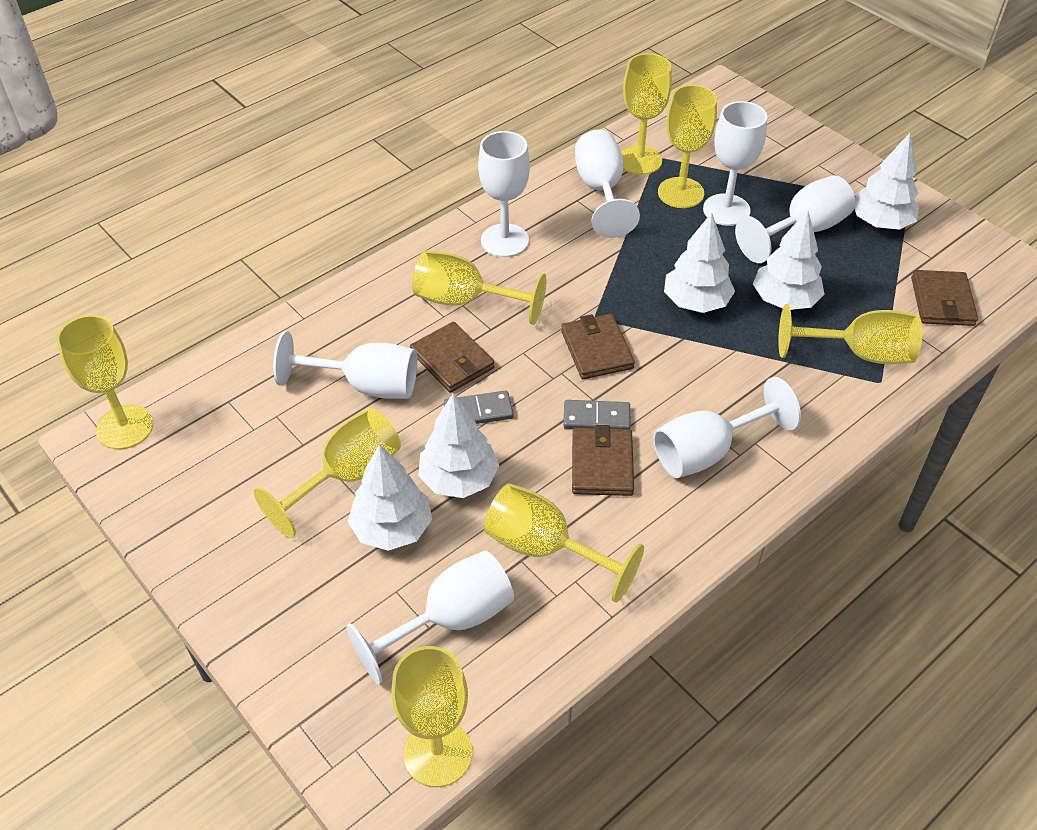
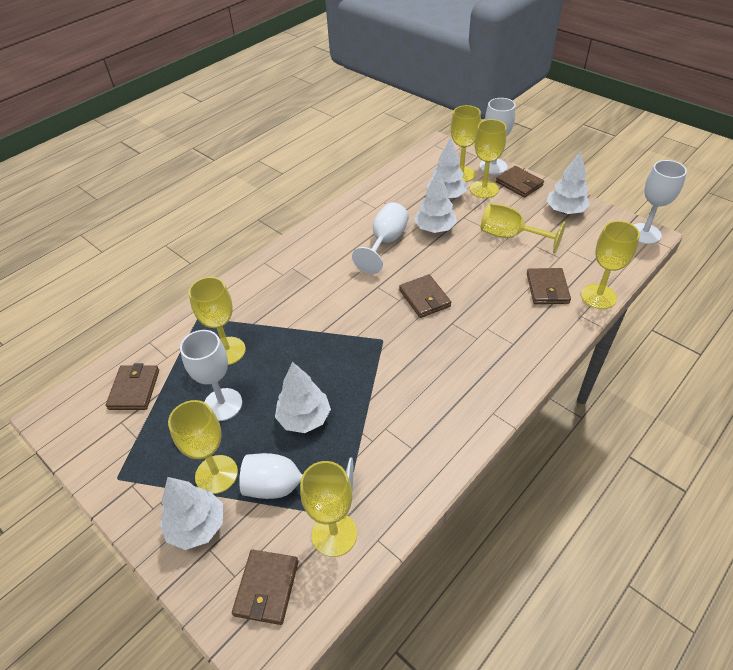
brown wallet: [410,322,495,393] [561,314,635,379] [572,425,634,496] [911,270,978,326] = 4 -> [106,363,159,410] [232,550,299,625] [399,274,451,318] [496,166,544,198] [527,268,571,304] = 5
grey domino: [444,391,514,424] [563,400,631,429] = 2 -> none = 0
white goblet: [273,331,417,399] [346,551,514,684] [478,131,530,257] [575,130,640,238] [653,377,801,478] [703,101,767,226] [735,175,855,263] = 7 -> [180,330,242,421] [239,453,353,499] [352,202,409,274] [480,98,516,175] [634,160,687,244] = 5
yellow goblet: [56,315,154,450] [254,408,401,538] [391,646,472,787] [413,250,546,325] [484,483,644,603] [621,53,672,175] [658,85,717,208] [778,304,922,364] = 8 -> [168,400,238,494] [188,277,246,365] [300,461,357,557] [451,105,481,182] [470,119,506,198] [481,203,566,253] [581,221,640,309] = 7

